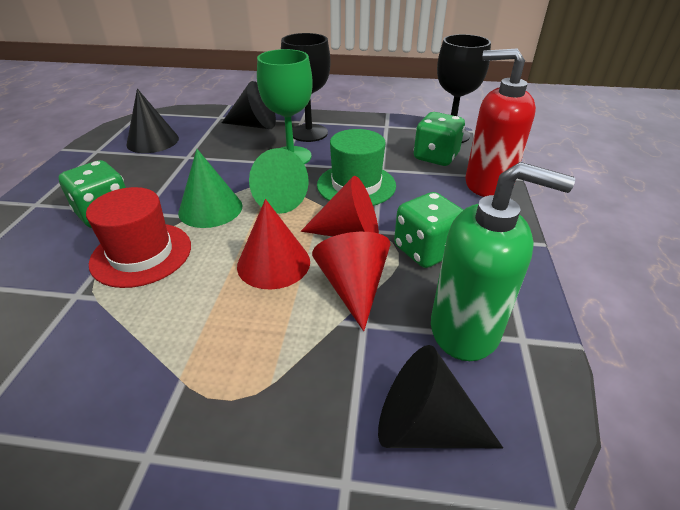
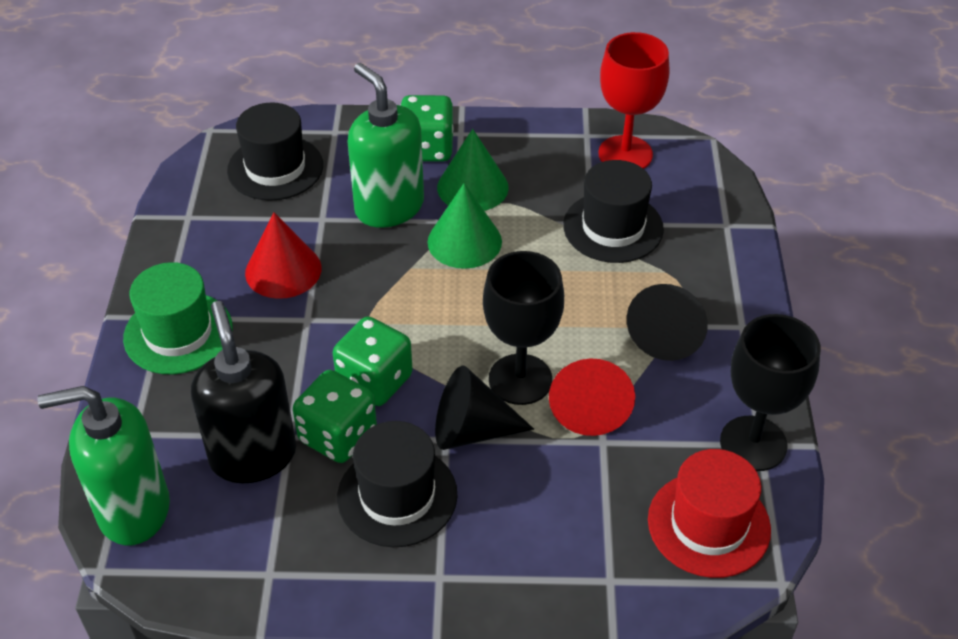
black cone: [126,89,179,153] [222,81,276,129] [378,345,503,448] = 3 -> [435,366,534,450] [627,284,708,361] = 2
black hat: none = 0 -> [227,102,323,201] [337,421,457,547] [563,160,664,263] = 3
black soap dispenser: none = 0 -> [191,301,296,483] = 1
green goblet: [257,49,313,164] = 1 -> none = 0
green soap dispenser: [431,162,575,361] = 1 -> [38,386,170,545] [347,63,424,228] = 2
red cone: [237,199,310,290] [301,176,379,237] [312,232,391,331] = 3 -> [245,212,321,299] [549,358,635,436] = 2
red goblet: none = 0 -> [598,32,669,169] = 1
red soap dispenser: [465,48,536,197] = 1 -> none = 0

